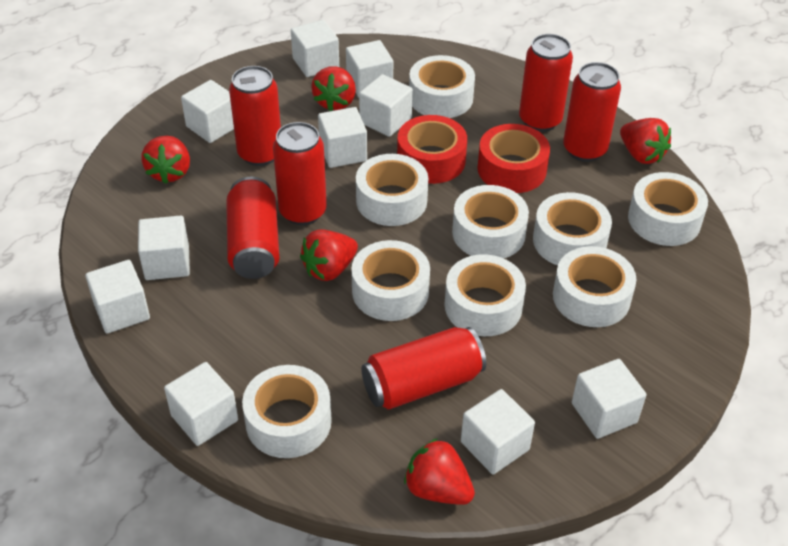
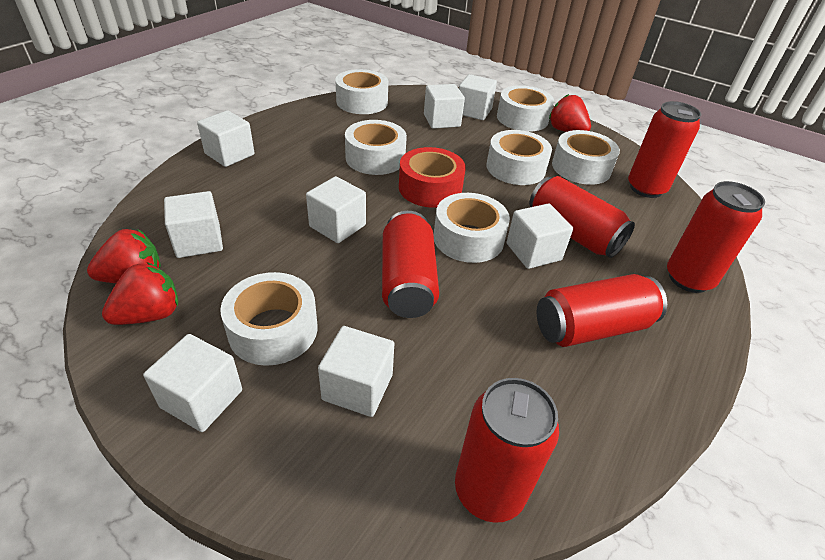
red strawberry: [141,136,190,184] [300,229,358,281] [311,66,356,111] [404,438,475,505] [620,118,671,164] = 5 -> [87,229,161,283] [102,262,178,325] [549,94,591,132] = 3
red tape: [397,115,467,184] [477,124,550,193] = 2 -> [399,147,466,208] = 1
white cube: [85,260,150,333] [138,215,190,280] [164,362,238,446] [181,80,234,143] [291,20,339,77] [318,107,367,168] [346,40,393,97] [359,74,413,137] [461,389,535,475] [572,359,646,439] = 10 -> [143,334,242,432] [164,191,223,258] [197,110,255,167] [306,176,366,243] [318,326,394,417] [424,84,465,129] [459,74,497,120] [507,203,573,269] = 8
white tape: [242,365,332,458] [351,240,430,321] [356,154,428,226] [409,55,475,118] [444,254,526,336] [452,185,529,258] [533,192,612,265] [553,246,637,327] [628,172,708,246] = 9 -> [220,272,317,366] [335,69,388,114] [345,120,407,175] [434,193,510,263] [487,130,552,185] [497,85,554,131] [552,130,620,185] = 7

